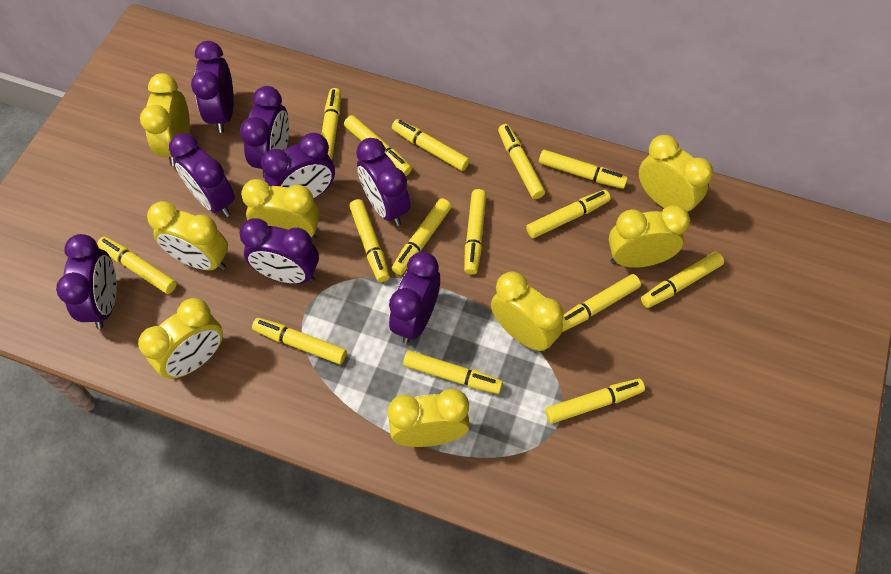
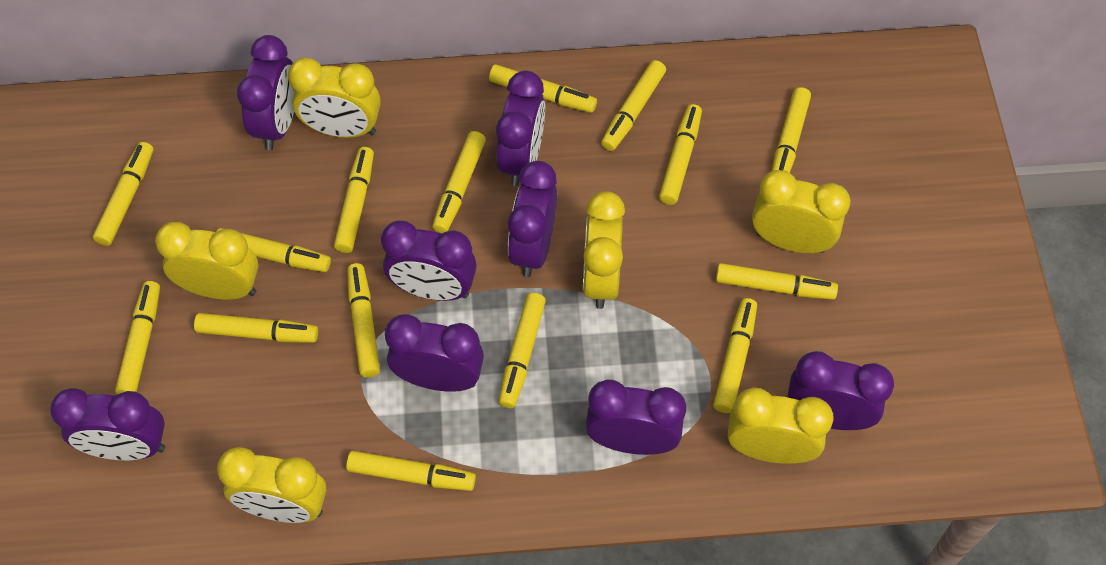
yellow clock: [138,298,223,379] [140,73,190,166] [147,201,228,271] [241,179,320,241] [388,389,470,447] [491,271,564,352] [609,205,690,268] [639,135,713,212] = 8 -> [155,222,259,300] [217,447,327,523] [288,58,381,138] [583,191,625,309] [728,387,834,464] [752,170,850,253] = 6

